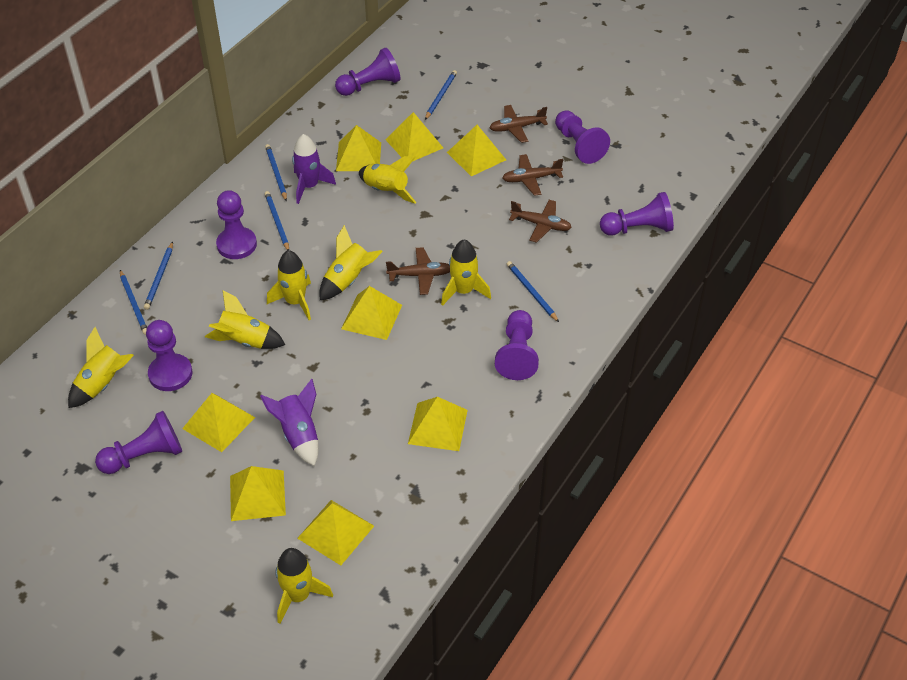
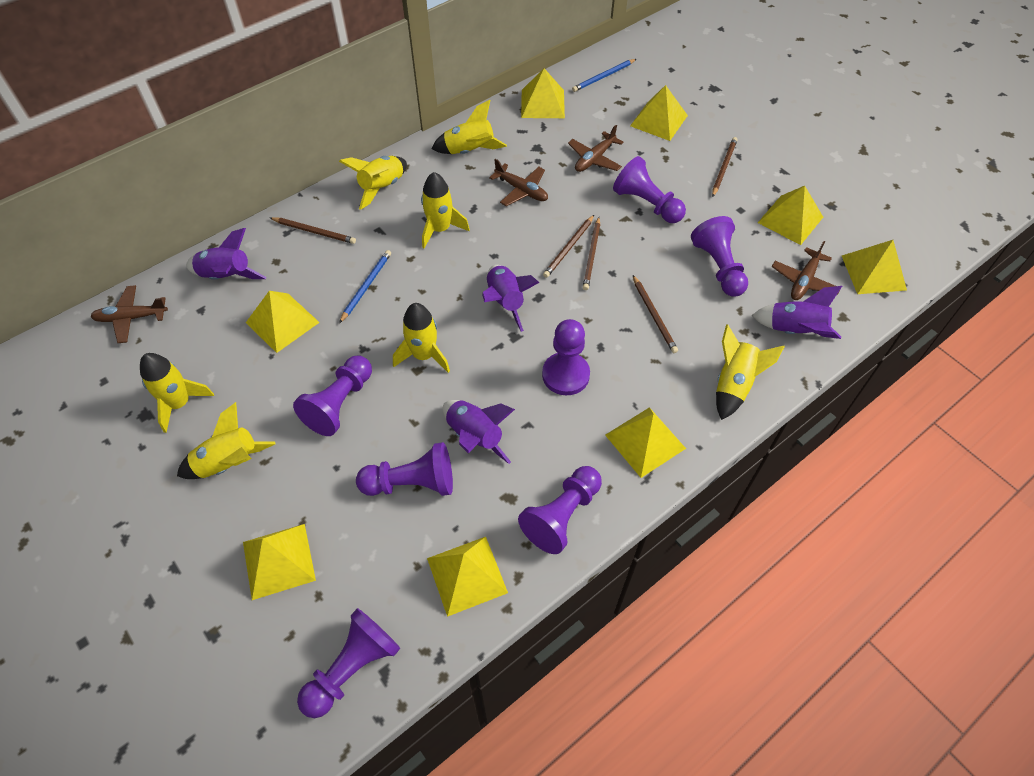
blue pencil: [120,270,147,335] [144,242,173,310] [265,144,287,201] [265,191,289,250] [425,70,457,120] [507,261,559,322] = 6 -> [339,250,391,323] [572,59,636,92] = 2
brown pencil: none = 0 -> [270,217,356,244] [543,215,594,278] [583,217,600,290] [633,275,678,353] [712,137,738,197] = 5
purple rocket: [260,379,318,466] [292,134,336,204] = 2 -> [186,228,266,280] [443,400,515,464] [482,265,539,332] [752,286,842,339] = 4

